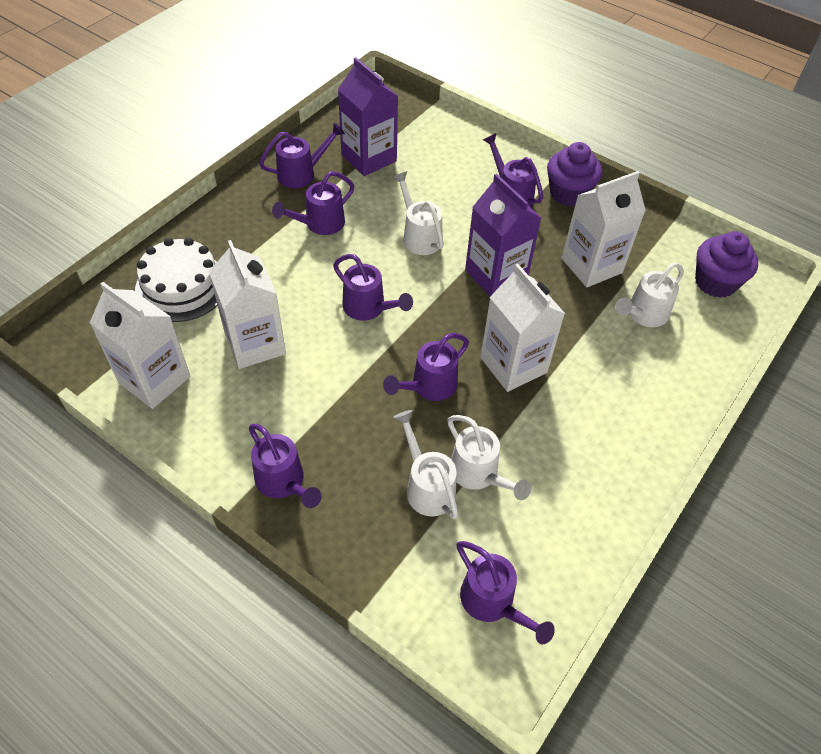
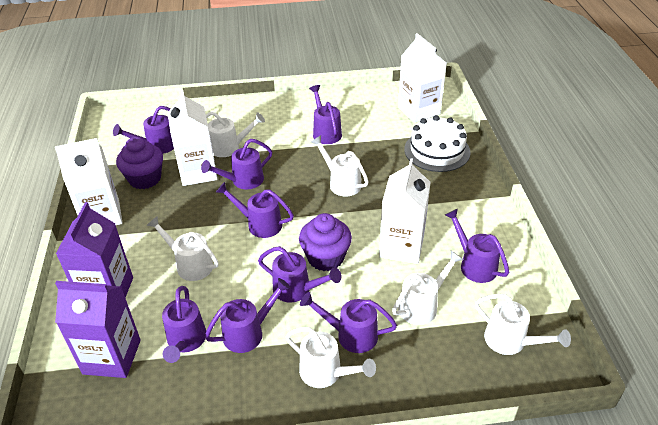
purple watering can: [249,424,322,508] [259,123,345,188] [272,171,354,235] [333,254,413,321] [383,333,469,401] [456,541,555,644] [483,133,543,207] = 7 -> [113,106,174,154] [162,286,206,363] [201,139,272,189] [205,278,291,353] [216,182,294,238] [258,246,341,303] [300,292,397,353] [309,85,342,144] [445,209,509,283] = 9
white watering can: [393,172,444,255] [394,410,458,519] [447,415,531,500] [615,262,684,327] = 4 -> [146,216,219,281] [206,112,265,157] [286,327,376,388] [311,136,369,196] [392,251,464,325] [475,294,571,355] = 6

